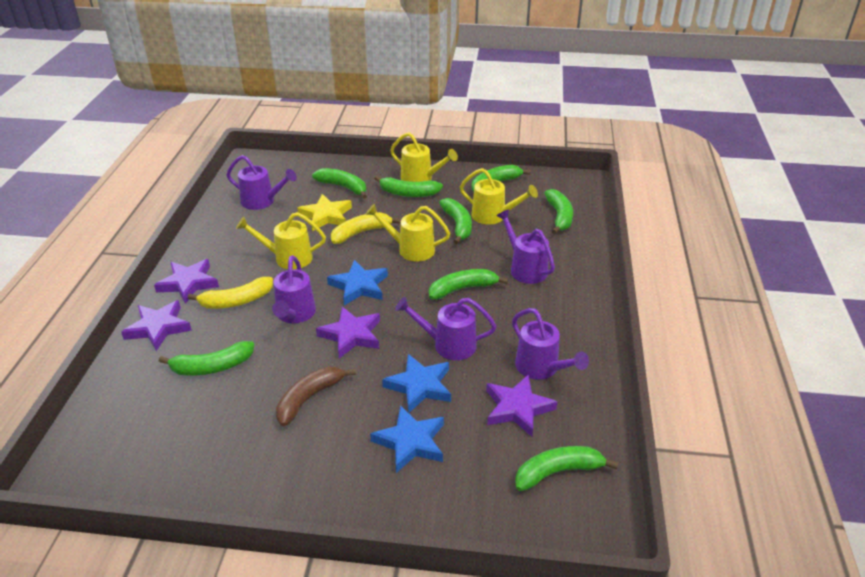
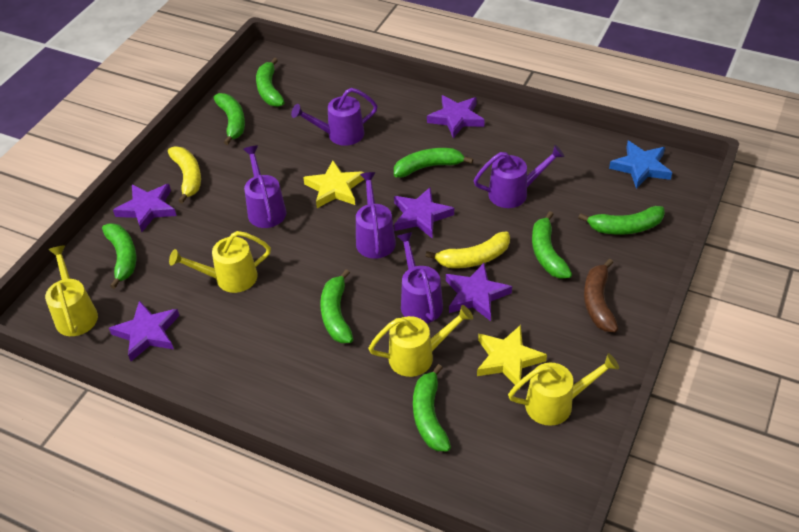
blue star: [327,260,388,305] [370,405,444,473] [382,354,451,413] = 3 -> [609,141,672,189] = 1
purple star: [121,300,192,351] [154,259,219,304] [316,307,380,359] [486,375,558,437] = 4 -> [109,301,179,361] [113,184,177,232] [394,187,454,238] [427,95,485,138] [446,263,512,321] = 5
yellow star: [297,194,352,231] = 1 -> [303,160,364,208] [477,325,547,390] = 2

